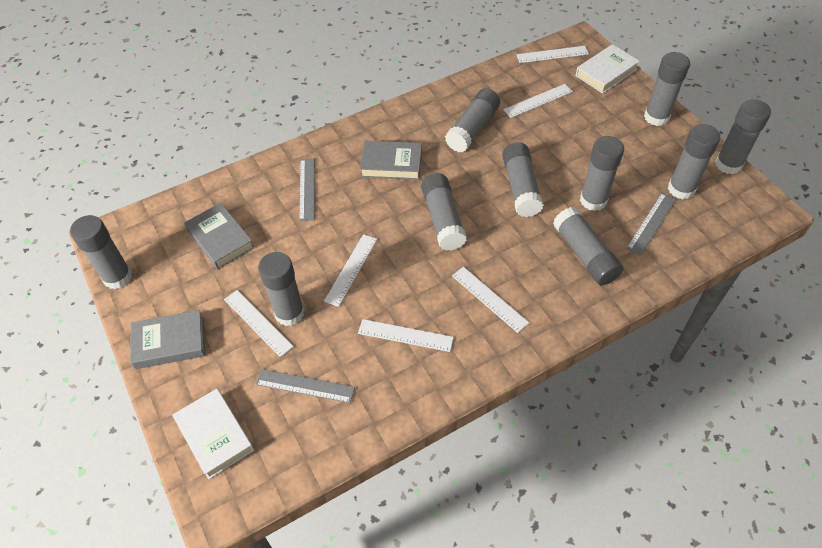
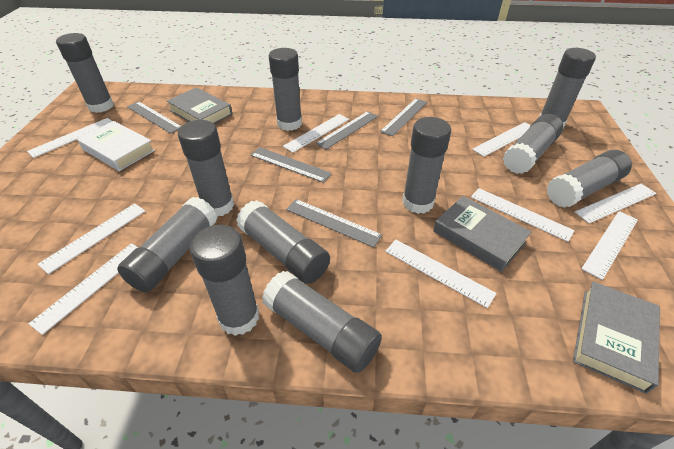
grey glue stick: [70,215,132,289] [258,252,305,326] [421,173,467,251] [445,88,500,152] [502,142,544,217] [553,207,623,285] [580,136,624,211] [644,52,690,126] [668,124,720,199] [715,99,771,174] = 10 -> [56,33,114,113] [117,197,217,293] [178,120,234,217] [190,225,259,336] [236,200,330,284] [262,271,382,373] [269,48,302,131] [402,117,451,214] [503,114,563,174] [539,48,596,128] [547,150,632,208] = 11
grey ruler: [256,369,355,403] [299,158,315,221] [626,193,676,256] = 3 -> [127,101,181,134] [251,147,332,183] [286,199,382,248] [315,111,378,150] [380,98,427,136] = 5
white book: [172,388,254,479] [576,44,640,94] = 2 -> [77,121,155,171] = 1
white ruler: [224,290,294,357] [324,234,377,307] [358,319,454,352] [452,267,529,333] [503,84,573,118] [517,46,589,63] = 6 -> [27,118,112,158] [28,243,139,335] [38,203,145,274] [283,114,349,153] [385,240,496,308] [471,188,575,242] [472,122,531,157] [575,184,656,223] [581,211,638,280] = 9

